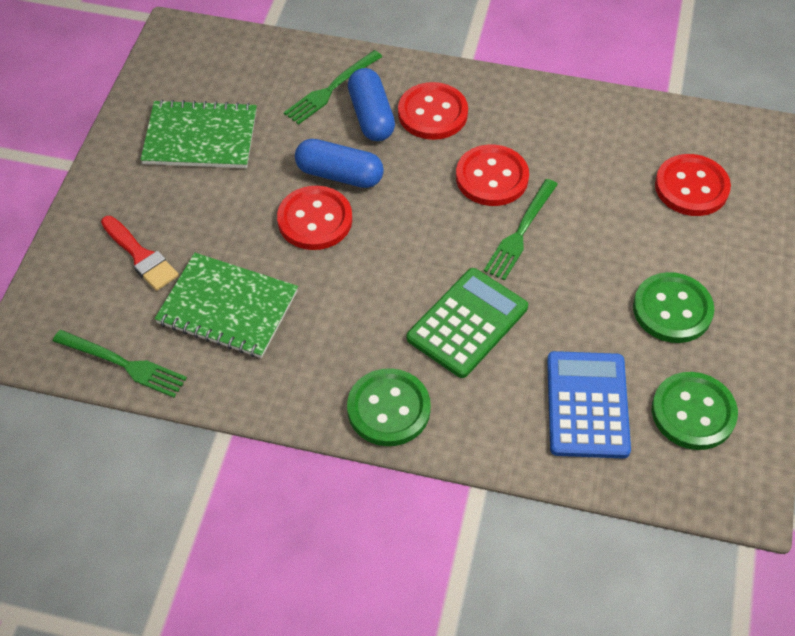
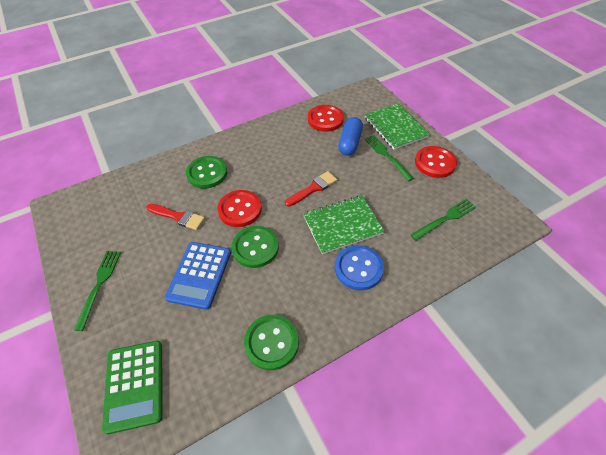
blue button: none = 0 -> [335,245,384,290] = 1
blue capsule: [295,139,384,188] [348,68,395,141] = 2 -> [338,117,363,156] = 1
red brush: [101,216,179,291] = 1 -> [146,204,205,230] [285,171,338,207] = 2
red button: [277,186,352,250] [398,82,468,140] [456,145,529,206] [655,154,731,216] = 4 -> [217,190,262,227] [308,105,344,132] [415,146,457,178] = 3

